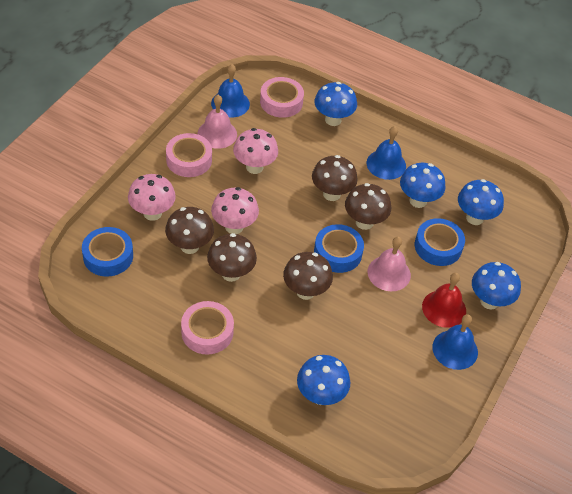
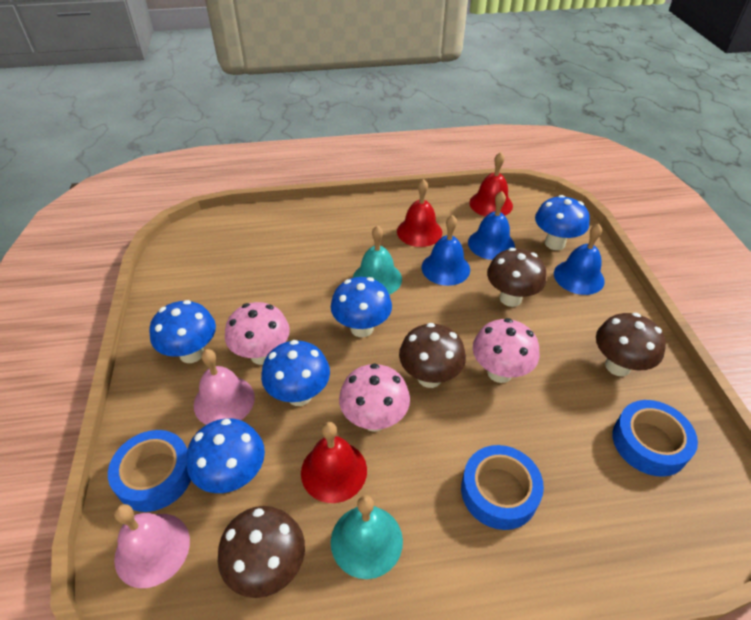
brown mushroom: [165,207,214,254] [207,233,257,282] [283,252,333,300] [312,155,358,201] [345,183,391,230] = 5 -> [218,506,305,598] [399,323,466,388] [487,248,546,307] [596,313,666,376] = 4
pink tape: [166,133,212,177] [181,301,234,355] [260,77,304,118] = 3 -> none = 0
red bell: [422,273,466,328] = 1 -> [301,422,367,503] [397,179,442,247] [469,152,513,217] = 3
turquoise bell: none = 0 -> [331,495,403,579] [353,225,402,294] = 2

